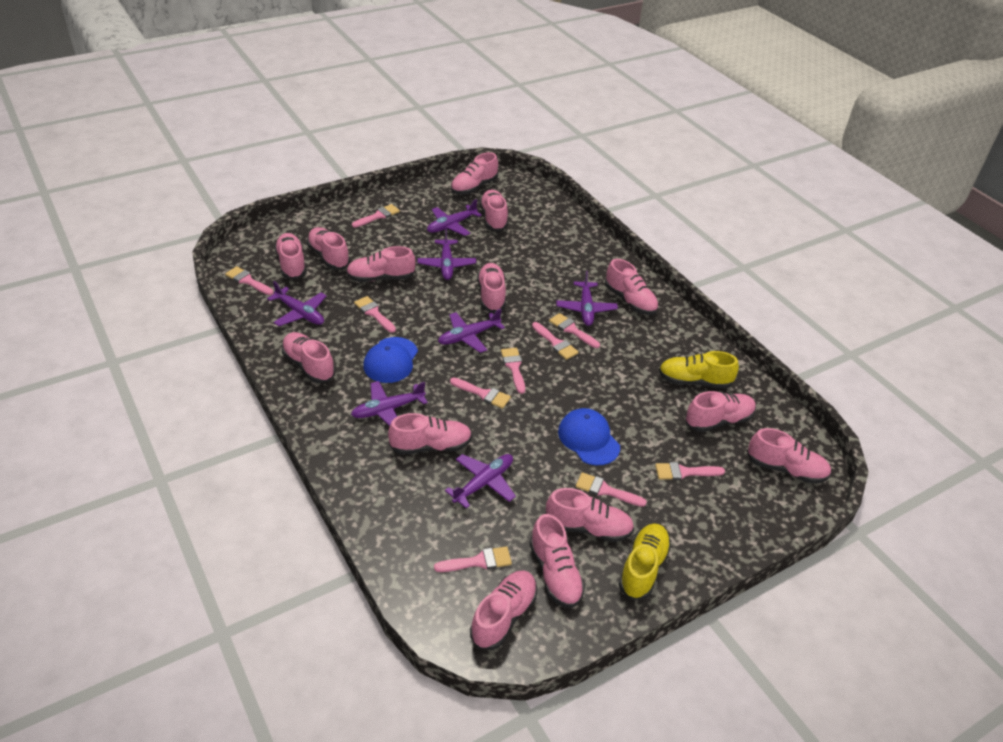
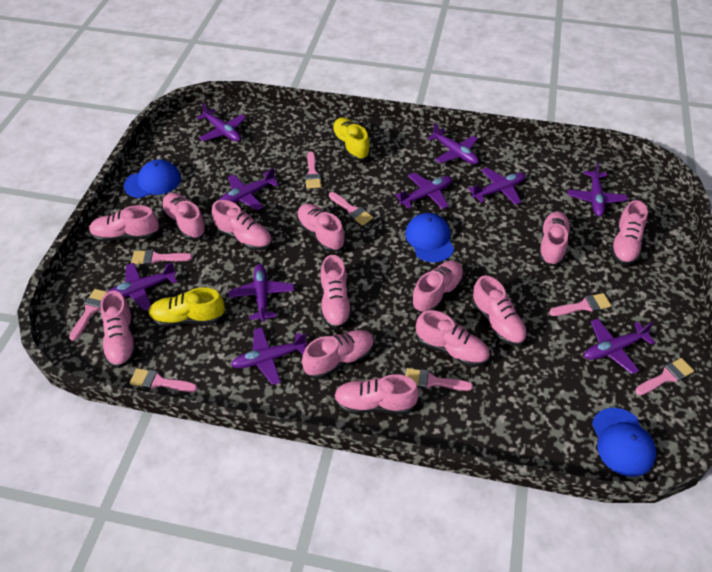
blue cap: [363,337,418,383] [558,408,620,465] = 2 -> [124,160,181,198] [405,213,454,262] [592,408,656,477] = 3
pink brush: [225,266,274,295] [352,204,400,227] [354,296,396,333] [434,546,512,572] [450,378,511,409] [501,348,525,394] [532,322,579,360] [549,313,600,348] [576,472,647,507] [655,462,725,480] = 10 -> [69,289,107,341] [130,368,197,392] [131,250,192,265] [305,152,321,189] [329,192,373,226] [406,368,473,391] [549,293,611,316] [635,358,694,395] = 8
pink shoe: [274,233,306,280] [282,332,335,383] [307,227,350,270] [346,246,415,282] [388,413,472,455] [451,152,498,195] [470,570,537,650] [477,263,506,313] [480,189,508,231] [529,514,585,608] [545,488,634,542] [605,259,658,315] [685,391,756,432] [747,428,831,483] = 14 -> [89,205,160,242] [100,291,137,368] [161,193,207,240] [212,200,272,251] [297,204,345,252] [302,330,374,379] [320,255,352,329] [334,374,419,414] [411,261,464,313] [416,310,490,367] [471,276,527,346] [538,211,571,266] [610,200,648,265] = 13
purple plane: [267,281,326,326] [351,381,428,426] [417,229,476,280] [427,199,482,236] [438,309,505,353] [445,454,516,508] [556,271,618,326] = 7 -> [106,262,177,311] [196,103,246,142] [219,168,279,210] [228,264,294,322] [231,327,307,385] [395,173,452,209] [427,123,479,164] [468,168,525,205] [567,162,627,217] [584,319,655,374] = 10

